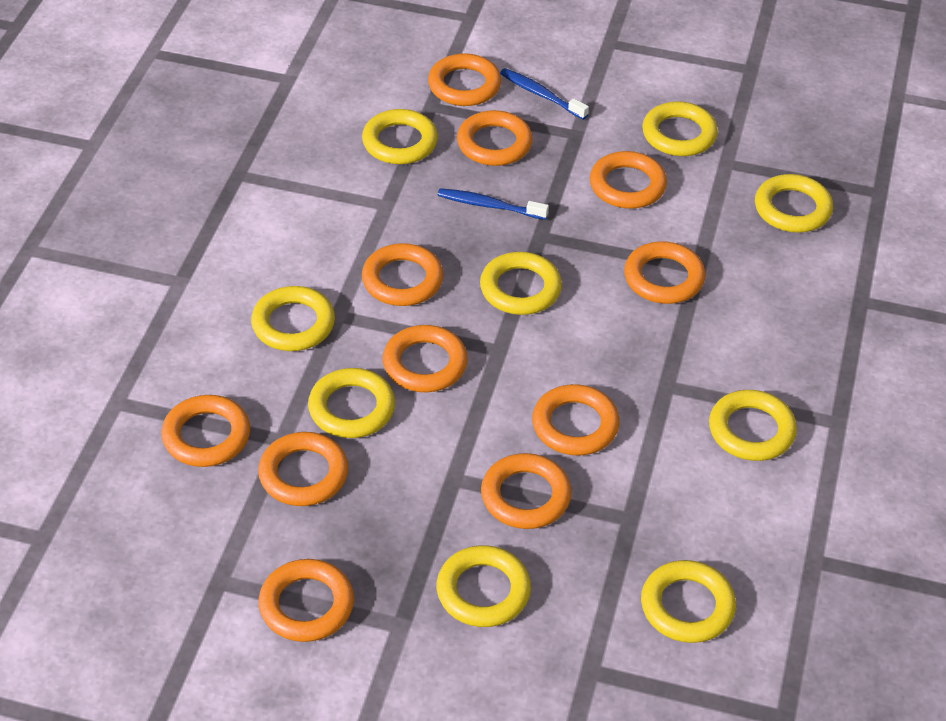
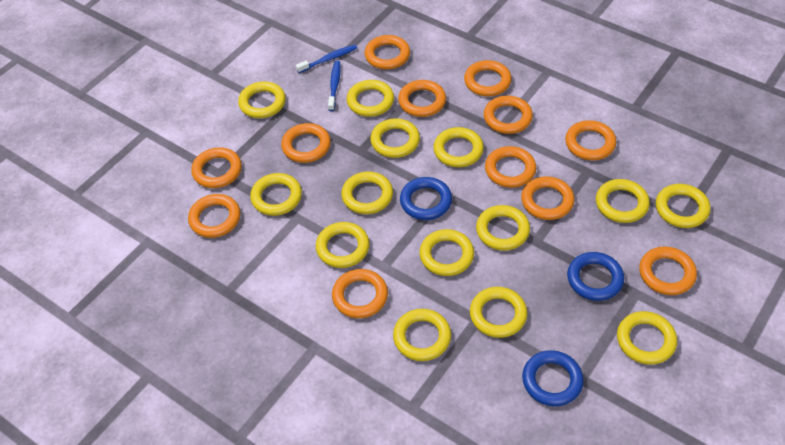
blue ring: none = 0 -> [400,177,452,220] [522,350,584,406] [567,252,624,301] = 3
orange ring: [161,395,250,467] [258,432,348,506] [258,559,354,642] [362,243,443,306] [382,325,468,392] [428,53,501,106] [457,110,533,166] [481,453,572,529] [532,384,620,456] [590,151,667,209] [624,241,705,304] = 11 -> [188,194,240,238] [191,147,242,188] [281,123,331,163] [332,269,388,318] [364,35,410,69] [398,80,446,117] [464,60,512,96] [484,96,533,134] [485,146,536,188] [521,176,574,220] [565,120,616,160] [639,246,697,295] = 12
yellow ring: [251,286,335,351] [308,368,395,438] [362,109,438,164] [436,545,531,627] [480,252,562,315] [641,560,736,643] [642,101,718,156] [709,390,797,461] [755,174,833,233] = 9 -> [238,81,286,118] [250,173,302,216] [316,222,370,268] [341,172,393,214] [347,80,394,117] [370,118,420,158] [393,309,451,361] [419,229,474,276] [433,127,484,167] [470,287,527,338] [476,205,530,251] [596,179,650,223] [617,311,677,365] [656,184,711,228] = 14

